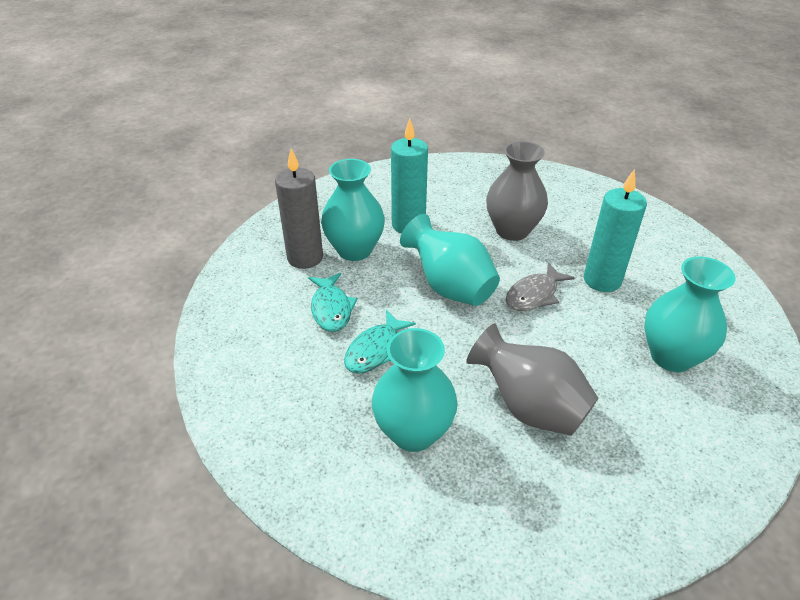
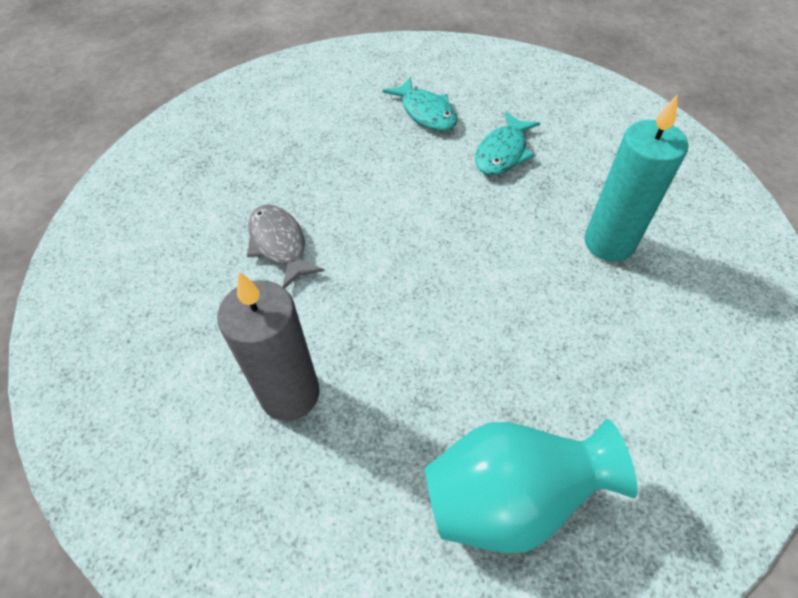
grey vase: [466,323,598,436] [486,141,548,241] = 2 -> none = 0
turquoise candle: [391,118,428,234] [584,169,647,292] = 2 -> [584,94,688,262] = 1
turquoise vase: [321,159,385,261] [372,328,458,452] [400,214,500,306] [644,256,735,372] = 4 -> [425,419,638,553] = 1

